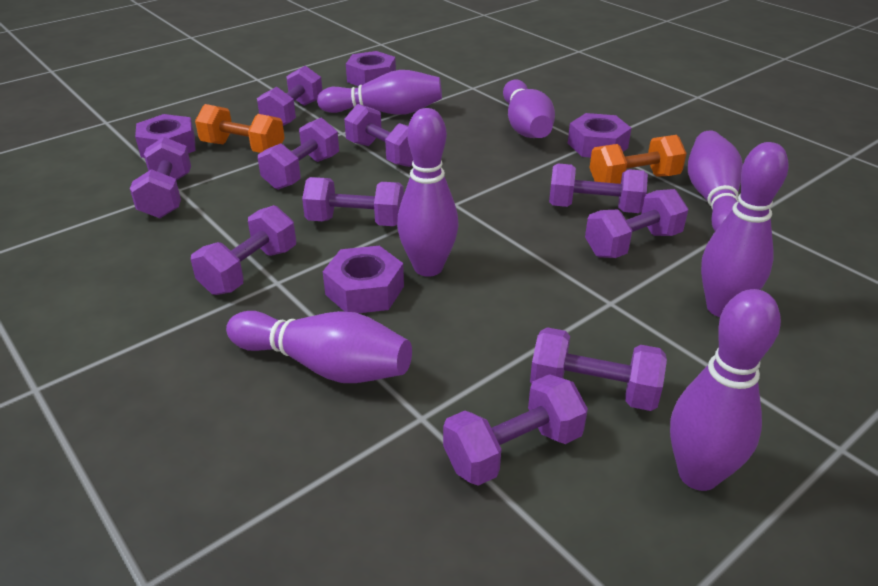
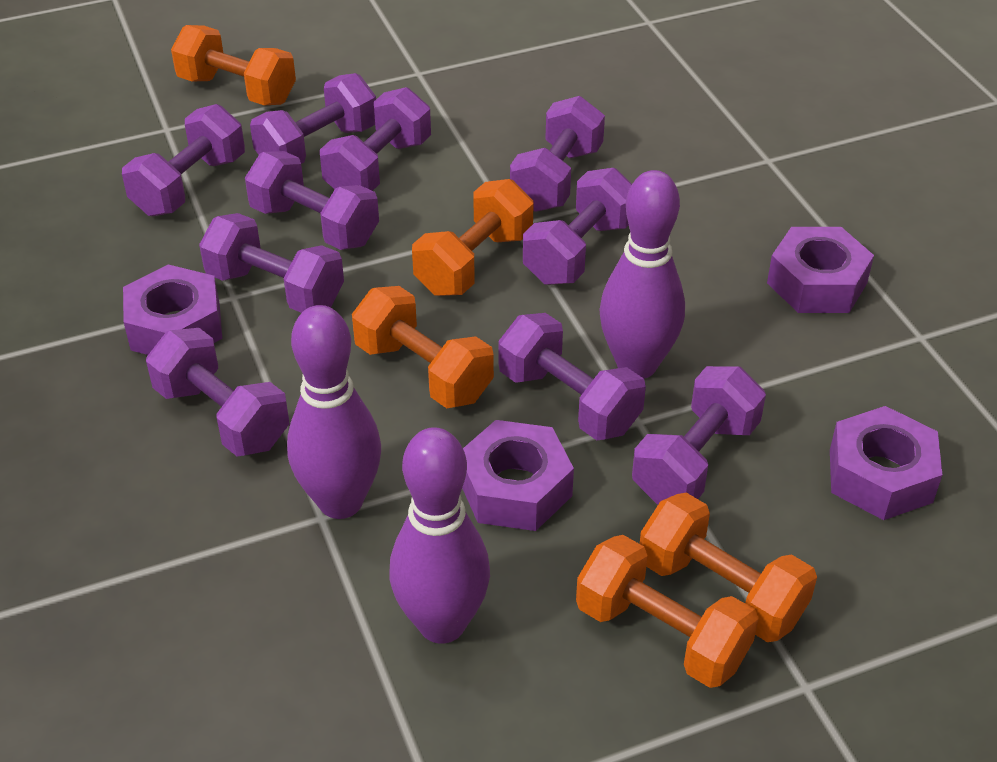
orange dumbbell: [195,104,285,153] [589,135,687,184] = 2 -> [171,25,296,105] [352,286,494,408] [412,179,534,296] [576,535,759,688] [640,493,817,642] = 5
purple bowling pin: [226,311,412,383] [317,70,442,115] [397,108,459,277] [503,79,555,138] [670,289,781,491] [688,130,743,231] [701,142,789,317] = 7 -> [287,305,381,519] [389,427,490,644] [600,170,685,379] = 3

